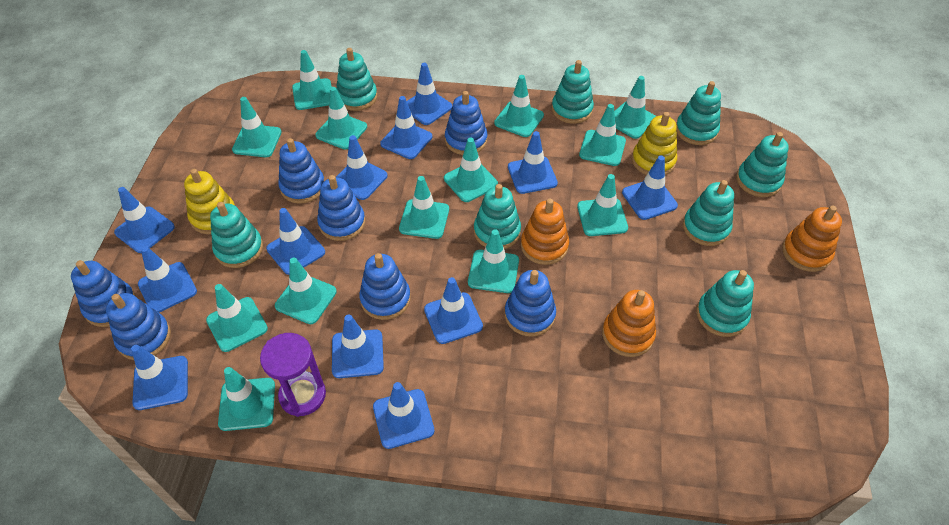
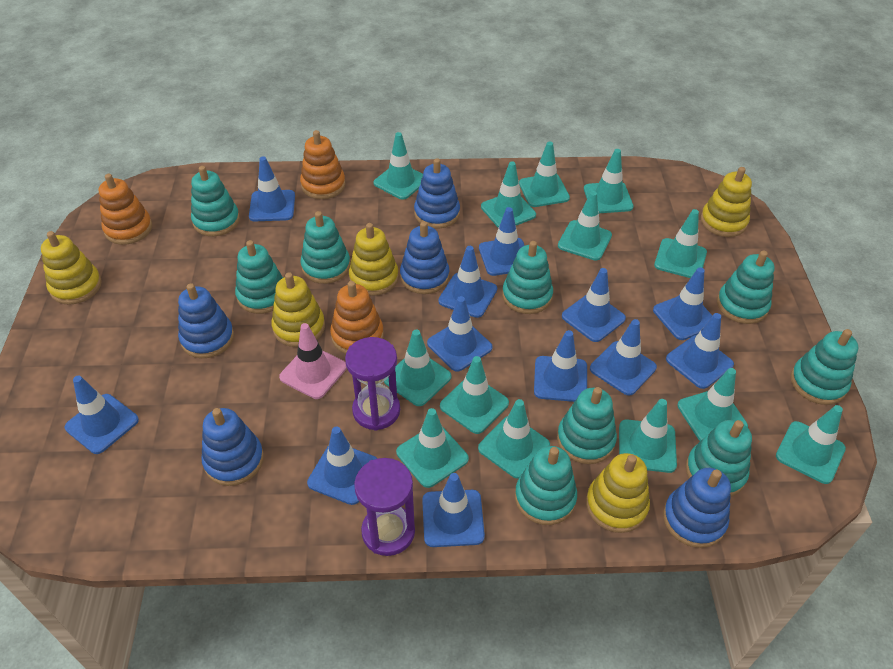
blue stacking toy: [71,260,136,327] [106,293,171,360] [278,138,325,204] [317,175,365,241] [359,253,411,320] [445,91,488,155] [505,270,556,337] = 7 -> [178,283,234,358] [201,408,264,486] [400,221,449,294] [414,158,460,229] [663,468,731,548] = 5
pink traffic cone: none = 0 -> [279,323,347,399] = 1
purple hourglass: [260,333,326,417] = 1 -> [345,337,400,431] [354,458,415,556] = 2
turquoise stacking toy: [210,202,263,268] [336,48,377,111] [474,184,521,249] [552,60,594,124] [676,81,721,145] [683,180,734,246] [696,270,754,337] [736,132,789,197] = 8 -> [191,166,240,236] [235,240,283,314] [301,211,350,284] [502,241,553,314] [515,446,577,525] [557,387,617,464] [686,420,752,497] [717,250,775,324] [791,329,858,405] = 9
yellow stacking toy: [184,169,235,234] [632,112,677,175] = 2 -> [41,231,102,305] [271,272,325,347] [349,223,399,296] [586,453,650,533] [701,167,752,237] = 5

